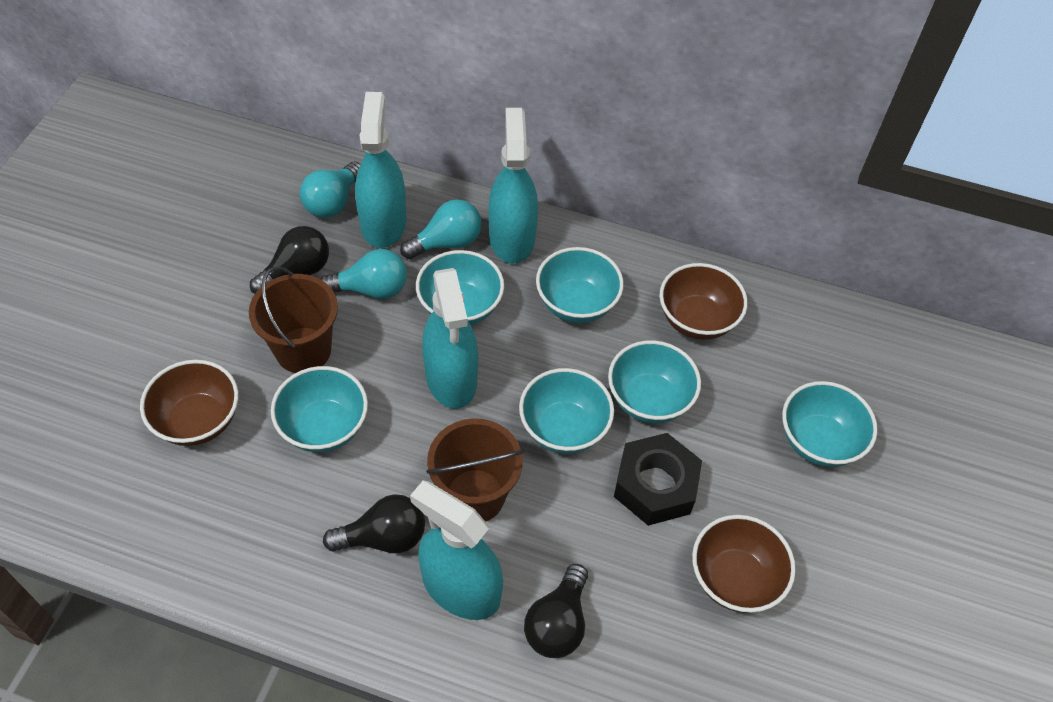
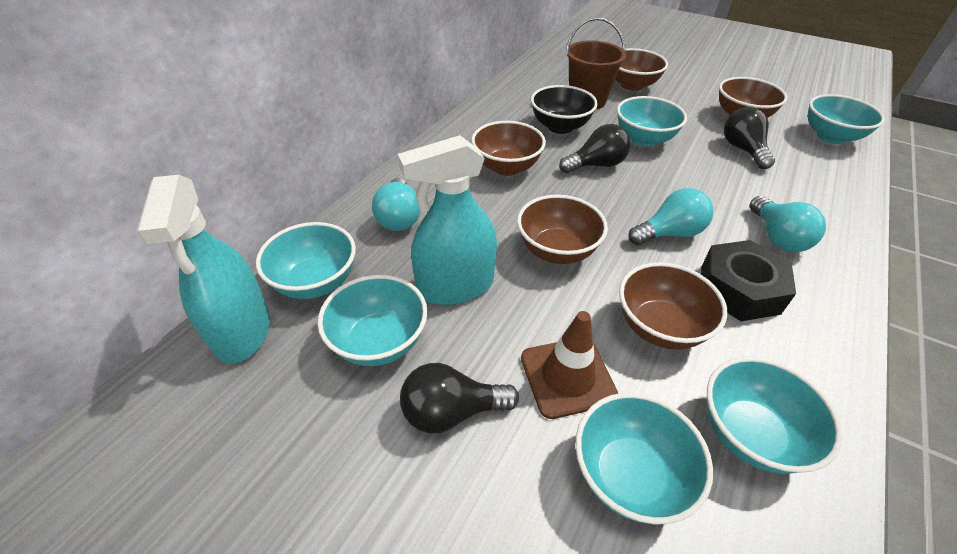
black bowl: none = 0 -> [531,85,598,134] = 1
brown bowl: [140,360,238,446] [659,263,748,340] [692,515,796,613] = 3 -> [471,121,546,176] [517,195,608,264] [615,48,668,91] [619,262,728,350] [719,77,788,118] = 5
brown bucket: [249,266,338,373] [426,418,523,522] = 2 -> [566,17,626,109] = 1
brown traffic cone: none = 0 -> [521,311,618,419] = 1
turquoise spray bottle: [355,92,406,248] [410,480,503,620] [422,268,478,409] [488,108,538,264] = 4 -> [137,175,270,363] [398,135,497,305] = 2

